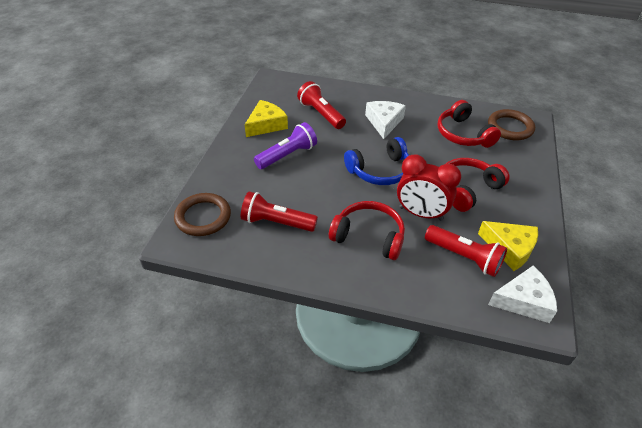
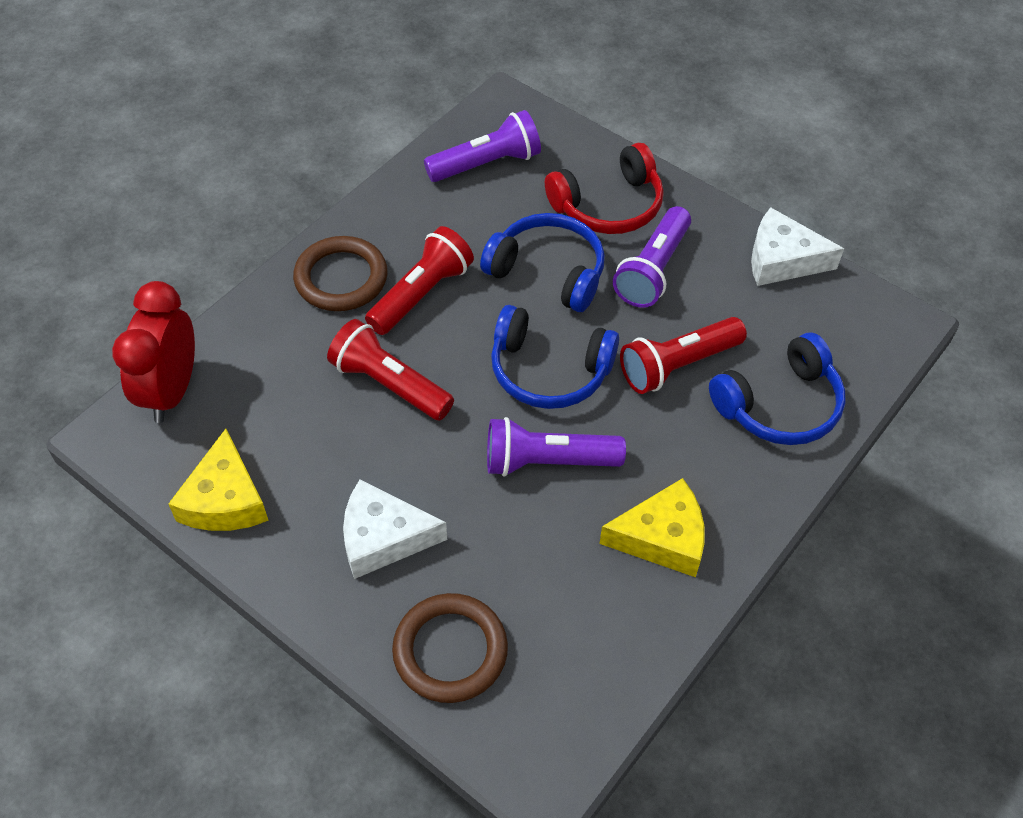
blue headphones: [344,137,409,185] = 1 -> [480,213,605,312] [491,305,619,409] [709,333,845,445] = 3
purple flashlight: [254,122,317,169] = 1 -> [424,110,541,182] [487,417,626,477] [613,206,691,308] = 3
red headphones: [329,201,405,260] [438,100,501,148] [446,158,510,212] = 3 -> [545,143,664,234] = 1

